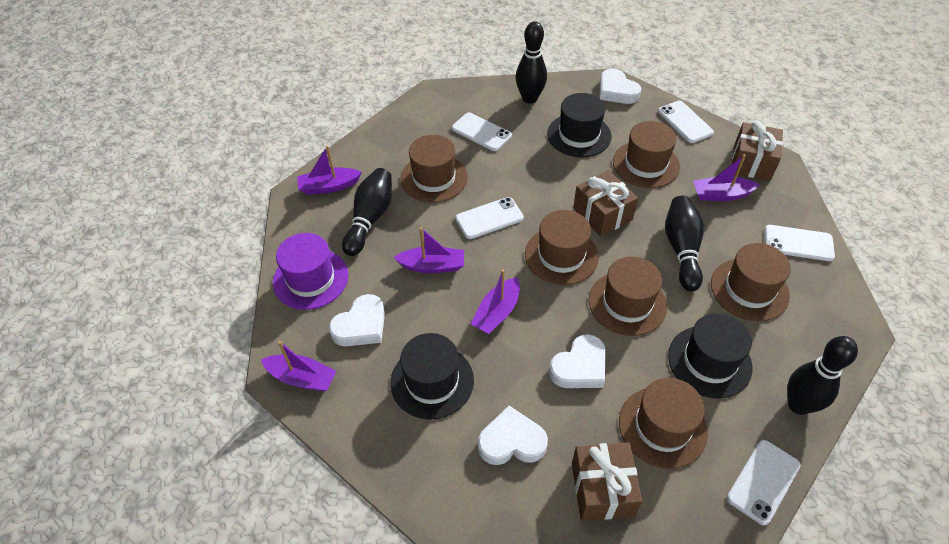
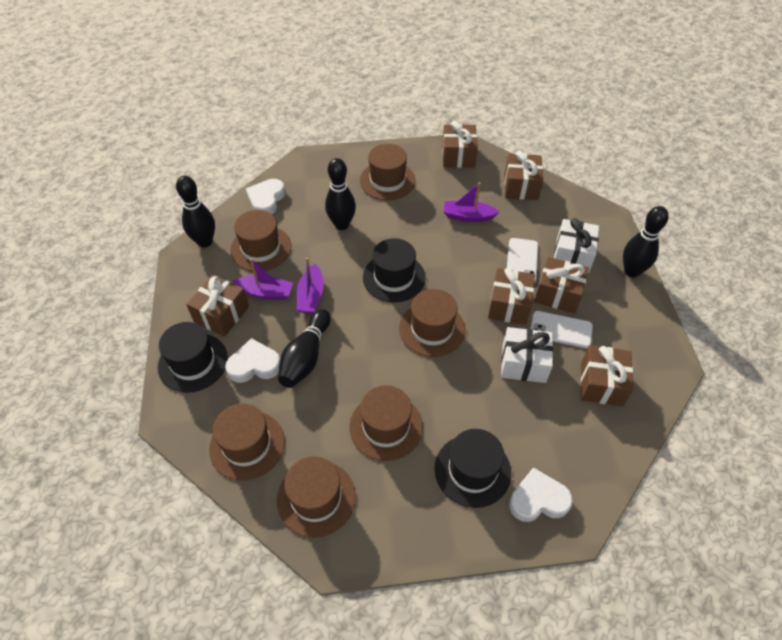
brown gift: [572,442,643,521] [573,170,638,237] [732,120,783,181] = 3 -> [186,275,249,337] [442,121,478,168] [488,268,535,325] [504,151,543,200] [534,257,589,313] [581,345,633,406] = 6
purple boat: [261,341,337,392] [297,145,362,195] [394,227,464,273] [471,269,520,334] [693,154,760,201] = 5 -> [233,258,293,300] [297,257,324,314] [444,182,499,222] = 3
purple hat: [273,233,349,310] = 1 -> none = 0
white gift: none = 0 -> [501,327,553,383] [554,218,599,273] = 2
white heart: [329,294,385,346] [478,406,548,465] [549,334,606,388] [600,68,641,104] = 4 -> [225,338,280,383] [246,179,286,214] [509,467,573,522] = 3
white phone: [452,113,512,151] [456,197,524,239] [658,101,714,143] [727,440,801,525] [764,225,835,261] = 5 -> [507,238,538,283] [531,311,593,348] = 2

